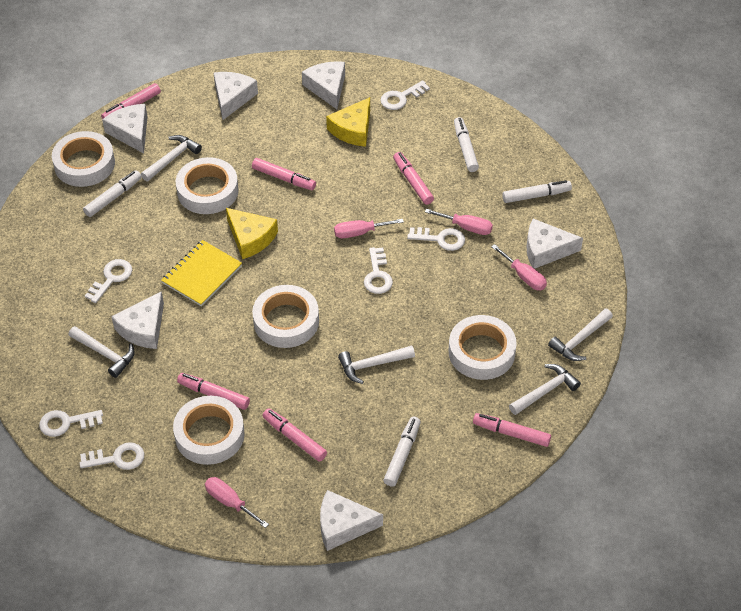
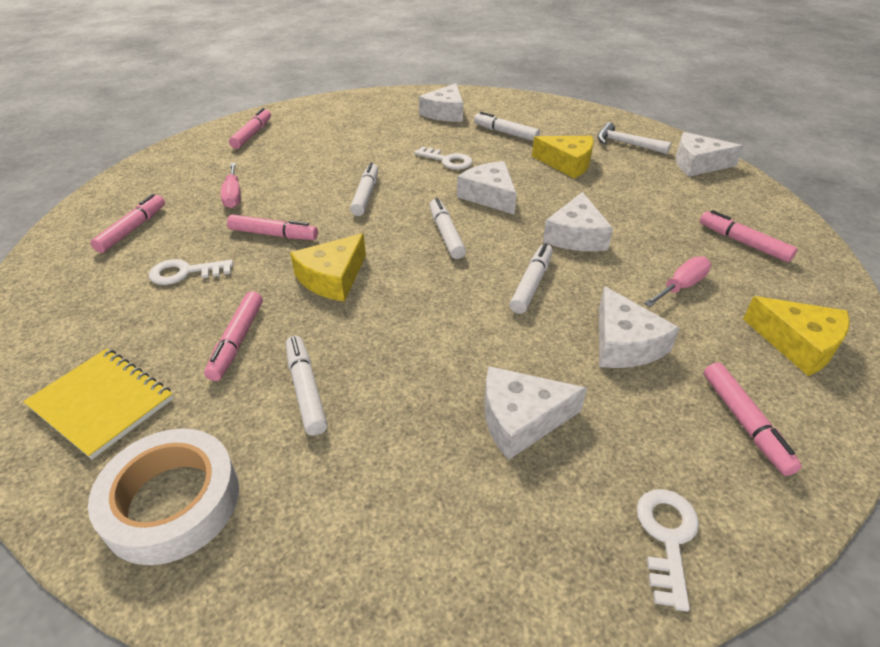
pink screwdriver: [205,477,269,528] [334,219,404,238] [425,209,493,235] [491,244,547,290] = 4 -> [221,163,241,208] [644,256,711,307] = 2
white hammer: [69,326,135,378] [141,135,202,181] [338,346,415,384] [509,364,581,415] [548,308,613,361] = 5 -> [597,122,671,154] = 1
white key: [39,410,103,437] [80,442,144,470] [85,259,132,303] [364,247,393,294] [380,80,430,110] [407,227,465,251] = 6 -> [149,259,233,285] [414,146,473,170] [636,489,699,612] = 3
white marker: [83,170,142,217] [383,417,421,487] [454,117,479,172] [502,180,572,203] = 4 -> [286,336,327,436] [350,162,378,216] [430,198,466,259] [474,111,540,141] [510,243,553,314] = 5
white tape: [52,131,115,187] [173,396,245,465] [176,157,239,214] [252,285,319,348] [449,315,517,380] = 5 -> [88,428,239,565] = 1
yellow cheese: [226,208,278,259] [326,97,370,147] = 2 -> [290,233,366,302] [532,136,594,179] [743,296,850,376] = 3

